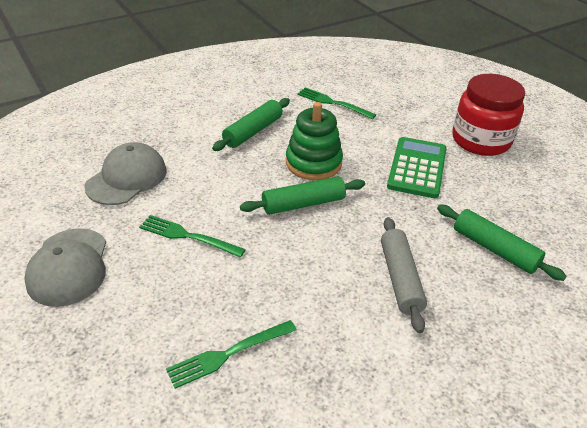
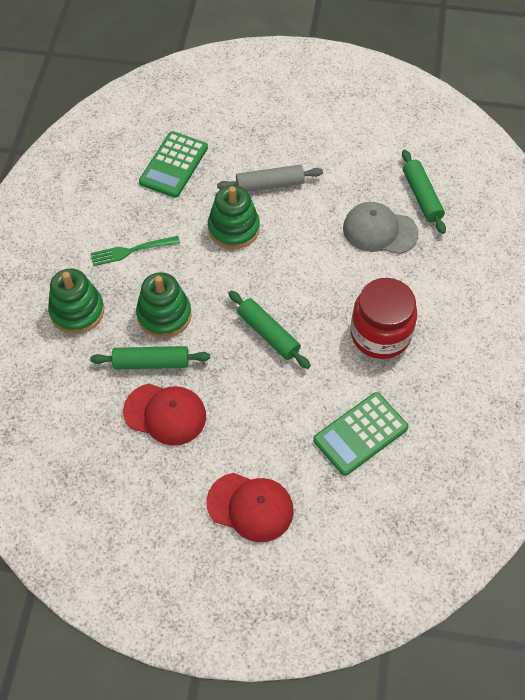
green calculator: [387,137,447,198] = 1 -> [139,131,208,198] [313,392,408,476] = 2
green fork: [139,215,246,258] [166,320,297,389] [297,87,376,119] = 3 -> [91,236,180,266] = 1
green stacking toy: [286,102,343,180] = 1 -> [48,268,104,334] [136,272,191,338] [208,185,260,249] = 3
grey cap: [24,228,106,307] [85,142,167,205] = 2 -> [343,202,418,254] = 1
red cap: none = 0 -> [123,384,206,446] [207,473,294,542] = 2

